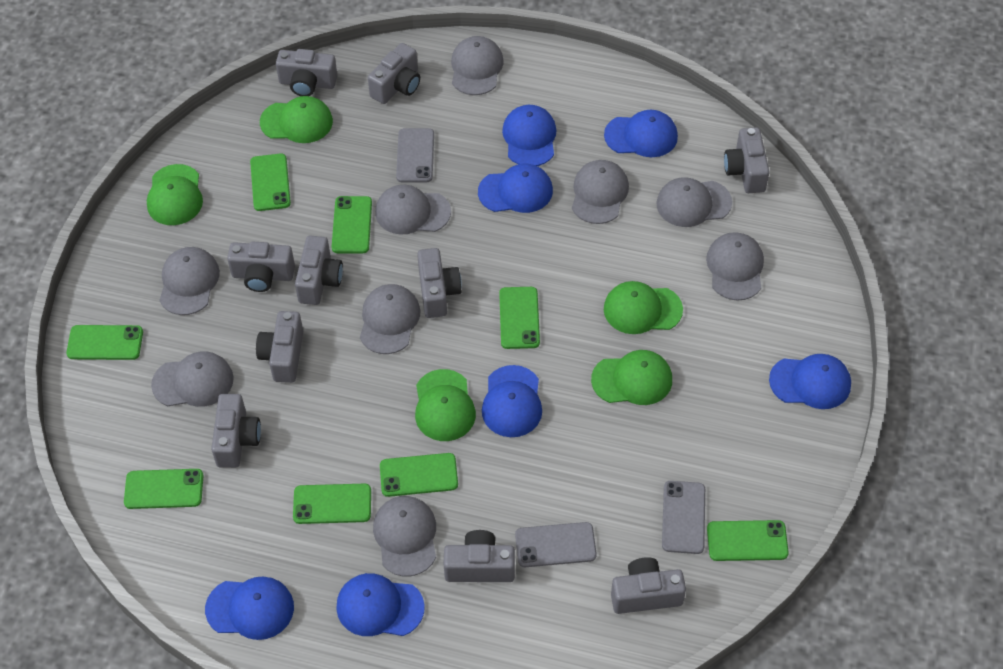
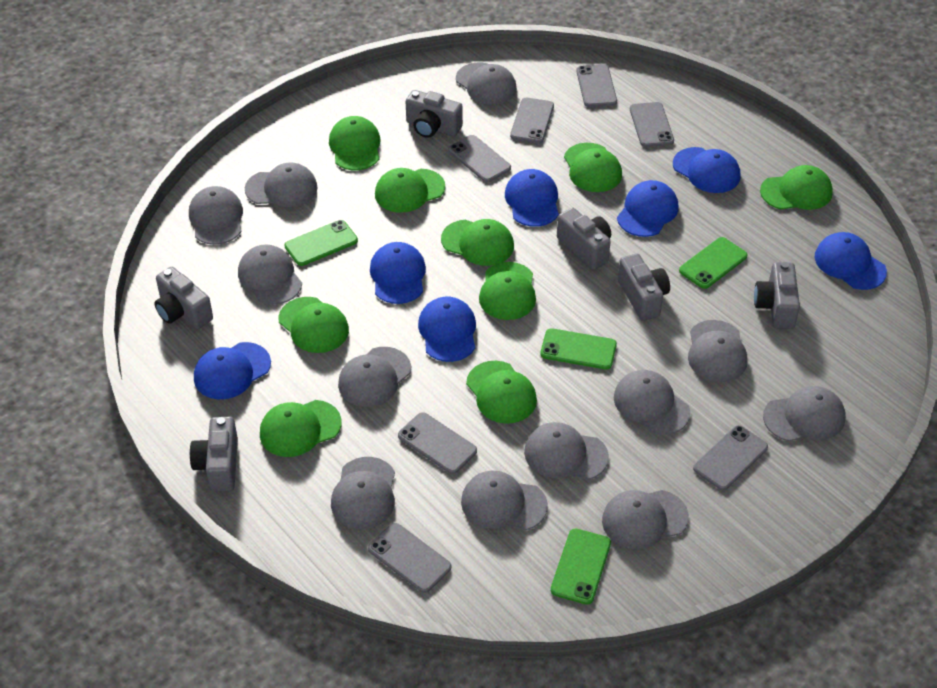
green cap: [147,164,203,225] [260,96,333,143] [415,369,476,441] [591,350,672,405] [604,281,683,334] = 5 -> [260,400,342,457] [279,297,349,353] [329,116,380,170] [375,168,445,213] [441,219,514,266] [466,361,537,424] [479,262,536,320] [564,143,622,192] [760,165,833,210] = 9
green phone: [66,325,143,360] [124,469,203,509] [250,153,291,211] [293,484,371,524] [332,196,372,253] [380,453,458,497] [499,287,540,349] [707,520,789,561] = 8 -> [285,220,358,266] [540,328,617,369] [551,529,611,605] [679,237,747,289] = 4
grey camera: [211,394,261,468] [227,242,295,292] [256,311,303,383] [276,49,337,96] [295,235,343,305] [368,43,420,104] [417,248,462,318] [444,530,515,582] [611,557,686,614] [724,127,769,193] = 10 -> [154,267,213,329] [190,417,238,492] [406,90,463,138] [557,208,611,270] [618,254,670,321] [754,262,800,329] = 6
grey cap: [151,351,234,407] [159,247,220,315] [360,284,421,354] [373,496,436,577] [375,185,451,235] [451,36,504,95] [572,160,629,224] [656,177,732,227] [706,232,764,301] = 9 -> [189,186,243,245] [238,244,302,305] [245,162,318,207] [331,457,395,529] [338,347,411,407] [456,63,517,105] [461,471,548,530] [524,422,609,480] [602,490,689,549] [614,370,690,435] [688,320,747,382] [763,386,845,441] = 12
grey phone: [396,128,434,182] [515,522,597,567] [662,481,705,554] = 3 -> [368,523,451,593] [398,412,477,474] [448,135,511,182] [510,98,554,143] [576,64,617,107] [630,102,674,147] [693,425,768,490] = 7

